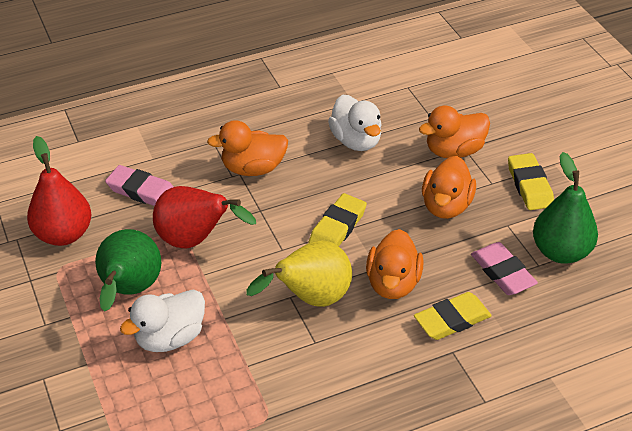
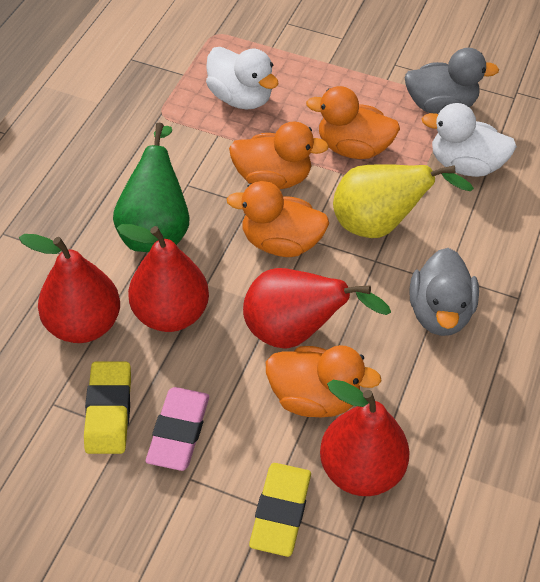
green pear: [95,229,161,312] [533,152,598,264] = 2 -> [113,123,189,252] = 1
grey duck: none = 0 -> [405,48,499,114] [410,248,479,336] = 2
pink eraser: [105,165,174,206] [471,242,538,295] = 2 -> [146,387,209,471] = 1
red pear: [27,136,91,246] [153,186,256,249] = 2 -> [19,234,120,343] [117,224,209,332] [243,268,391,349] [320,380,410,496] = 4
yellow eraser: [309,193,367,246] [414,292,492,340] [508,153,554,210] = 3 -> [84,362,131,454] [249,463,311,557] = 2

